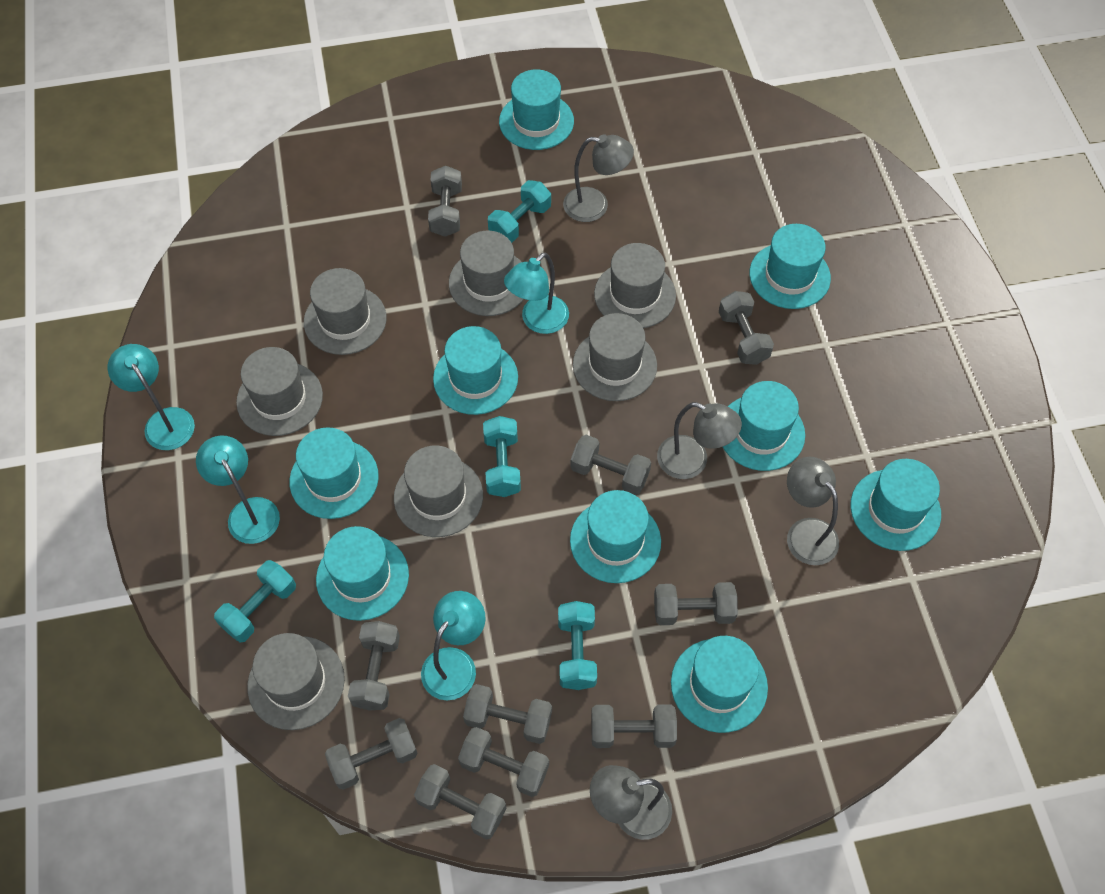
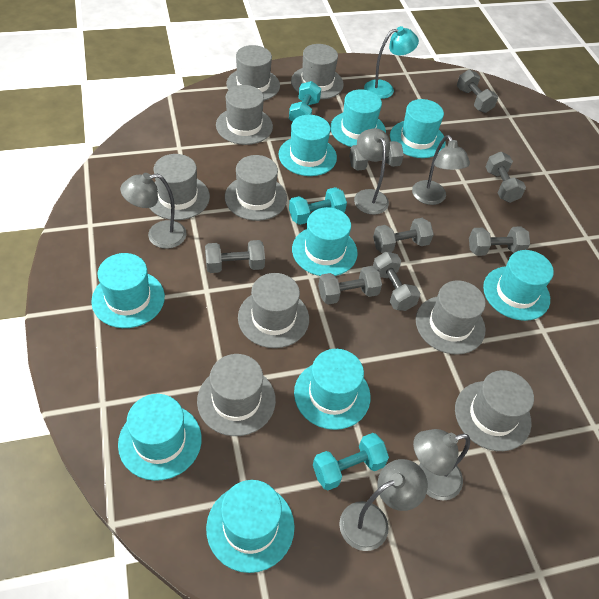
grey dumbbell: [325,718,418,790] [348,621,400,711] [414,764,506,840] [428,166,462,237] [458,727,549,797] [463,684,552,744] [570,435,651,495] [591,704,677,748] [654,582,738,625] [719,291,774,365] = 10 -> [205,240,265,273] [318,266,382,305] [349,141,404,171] [373,218,434,253] [373,252,421,311] [457,69,498,113] [469,227,530,256] [486,152,526,203] = 8
grey hat: [236,347,323,436] [247,633,345,730] [304,268,387,355] [394,445,483,537] [449,231,524,316] [573,313,657,401] [594,243,676,328] = 7 -> [149,154,210,220] [197,354,276,436] [216,85,273,145] [225,155,287,221] [226,45,280,101] [238,273,309,348] [291,44,344,99] [416,280,486,355] [455,370,534,451] = 9
grey lamp: [563,134,634,222] [590,765,672,840] [657,402,742,479] [787,457,839,565] = 4 -> [120,173,187,249] [339,459,428,551] [354,128,390,215] [412,135,470,205] [413,429,470,500] = 5
turquoise dumbbell: [214,560,296,642] [483,416,521,497] [488,180,551,243] [558,601,597,690] = 4 -> [289,81,321,122] [289,187,347,225] [313,433,389,490] = 3
turquoise lamp: [108,344,195,450] [196,436,280,544] [421,591,486,700] [504,253,569,334] = 4 -> [364,26,419,99] = 1

